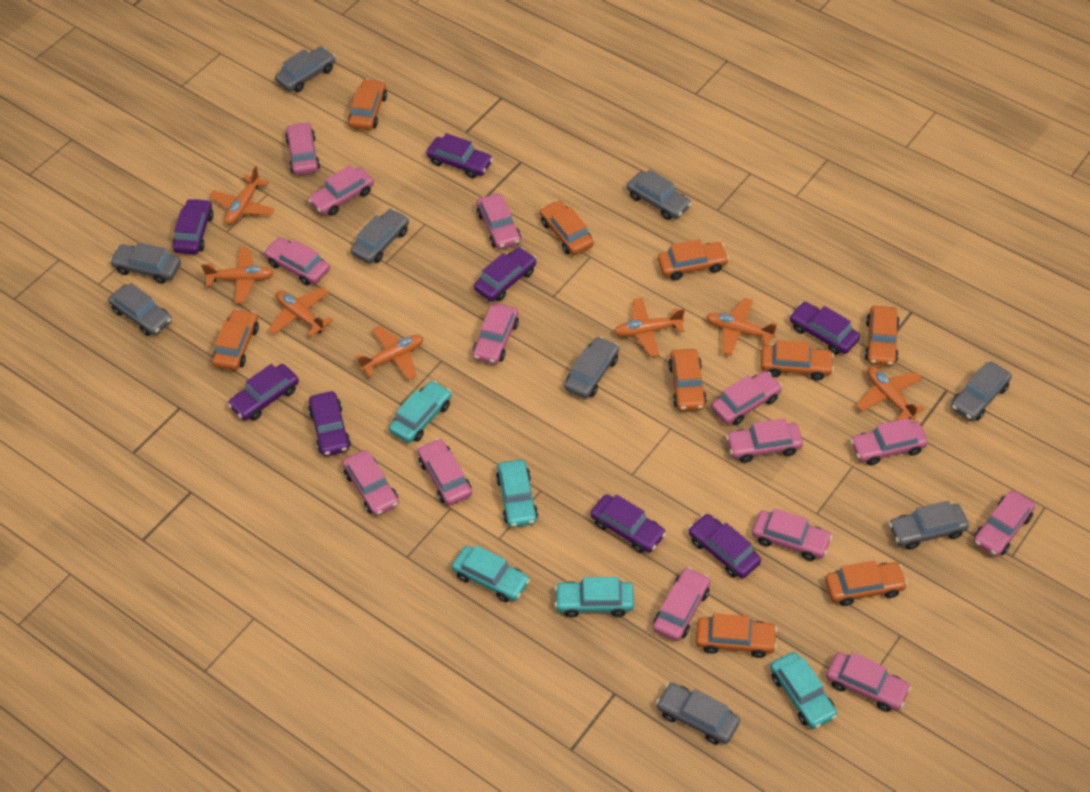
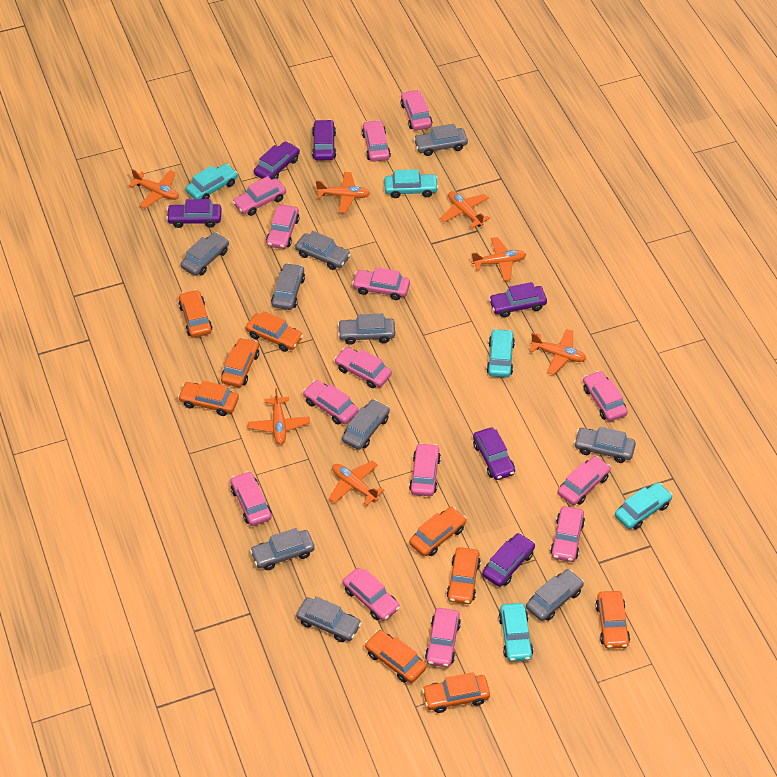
grey car: [108,283,172,336] [110,242,181,284] [275,47,335,92] [351,209,409,264] [564,336,619,399] [627,169,692,220] [656,683,740,745] [889,501,969,550] [951,362,1012,421] = 9 -> [180,232,229,276] [250,528,315,570] [271,263,305,310] [295,231,351,270] [296,596,362,642] [337,314,395,345] [342,399,390,450] [413,124,468,156] [526,569,584,621] [574,427,636,463] = 10
purple car: [173,198,214,255] [228,364,299,421] [308,391,351,456] [426,133,493,178] [474,247,536,301] [590,494,666,553] [689,514,761,579] [789,302,860,355] = 8 -> [166,199,222,228] [254,141,300,180] [312,120,336,161] [473,428,515,480] [482,533,535,587] [489,282,547,318] = 6

